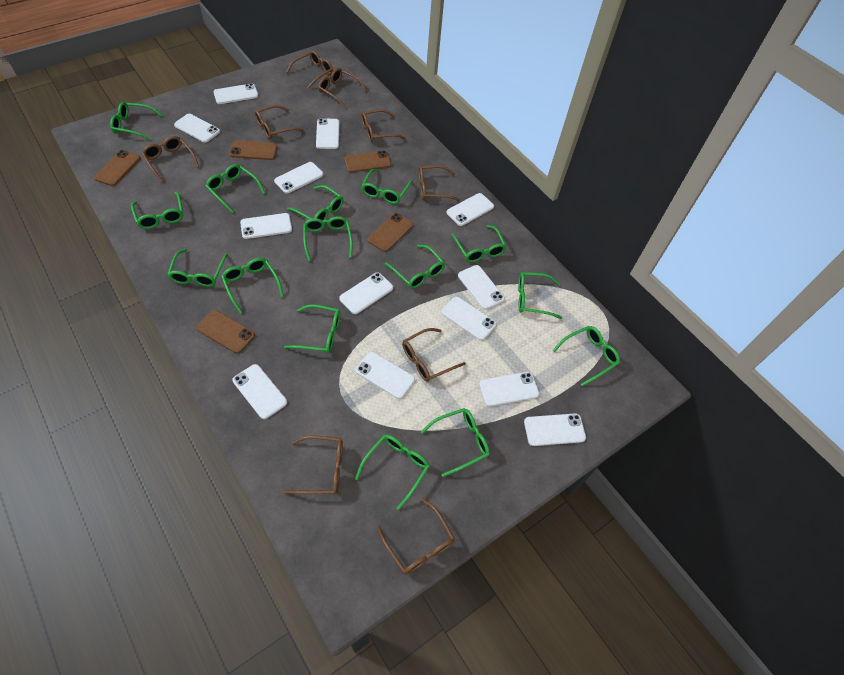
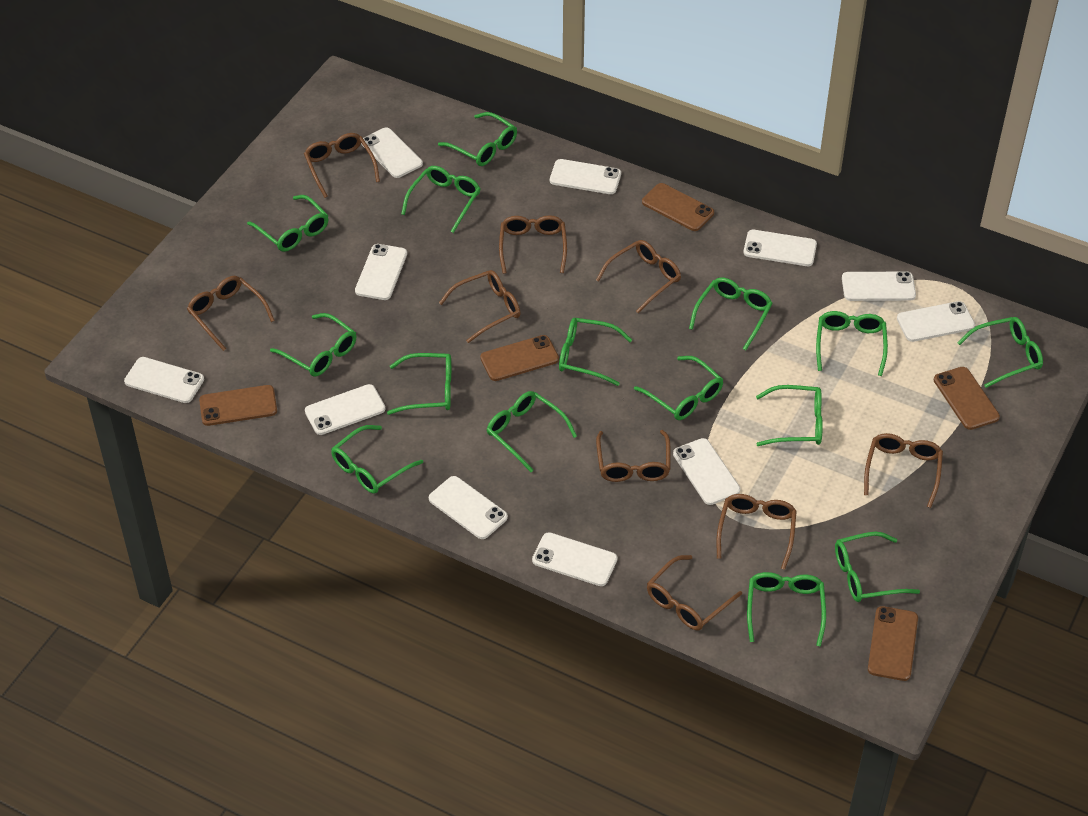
white phone: [174,114,220,143] [213,83,258,104] [232,364,287,419] [240,213,292,239] [274,162,323,194] [316,118,339,149] [339,272,393,314] [355,352,415,399] [441,297,497,341] [446,193,494,226] [458,265,505,310] [479,372,539,407] [524,413,586,446] = 13 -> [124,357,204,403] [305,384,385,435] [355,244,407,300] [361,127,423,178] [429,476,508,539] [532,532,617,586] [550,159,621,194] [673,438,740,505] [743,230,817,266] [842,272,916,301] [897,301,975,342] = 11

